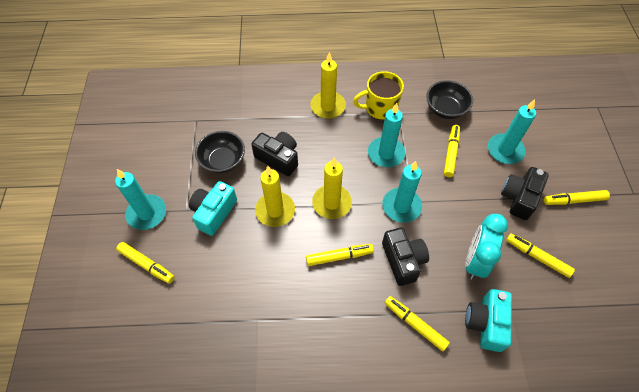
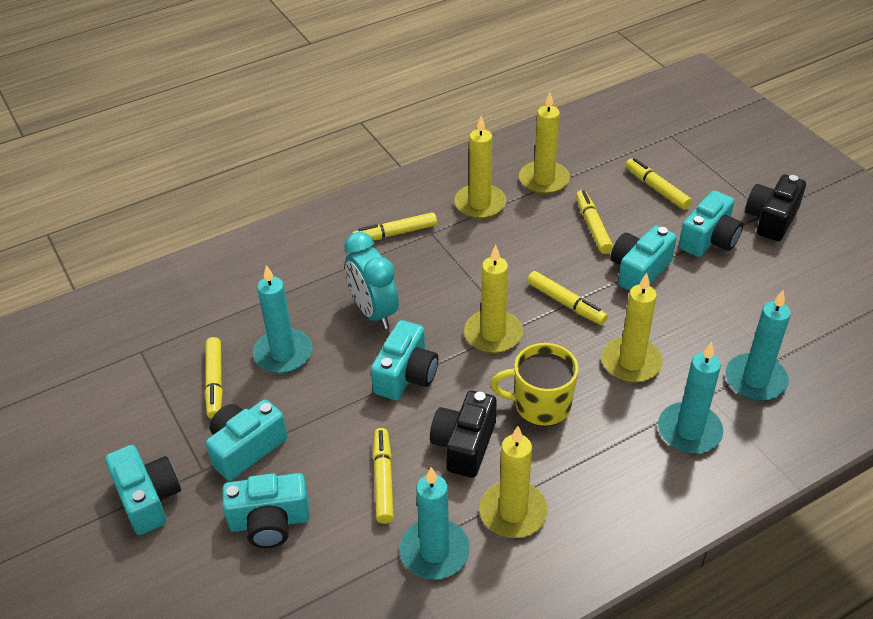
black bowl: [195,131,245,174] [426,80,473,119] = 2 -> none = 0
black camera: [251,132,298,176] [382,228,429,286] [501,167,549,220] = 3 -> [430,391,497,478] [745,175,806,241] = 2
turquoise camera: [189,181,237,236] [465,289,512,352] = 2 -> [105,445,181,535] [206,399,287,481] [222,473,310,548] [371,320,438,400] [611,226,677,291] [679,190,743,257] = 6
yellow candle: [255,166,295,227] [311,52,346,119] [312,158,352,219] = 3 -> [454,116,506,219] [464,244,523,353] [479,426,548,538] [519,92,570,194] [602,273,663,383] = 5

